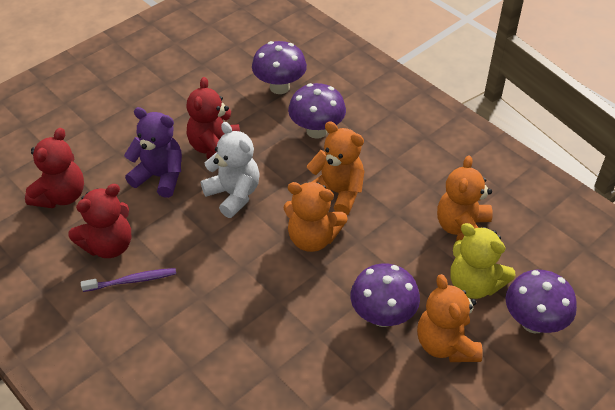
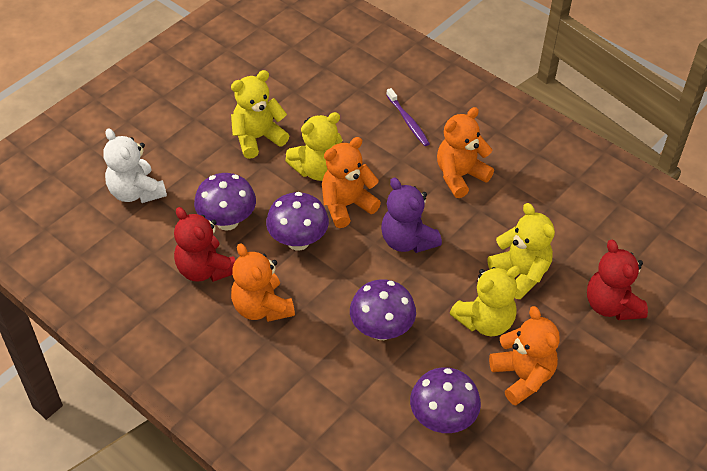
red teddy bear: [25,128,84,208] [68,184,131,258] [186,77,240,159] = 3 -> [174,207,236,282] [587,239,648,320] = 2
yellow teddy bear: [450,223,515,299] = 1 -> [231,70,289,159] [285,112,342,181] [450,266,520,336] [488,203,555,299] = 4

